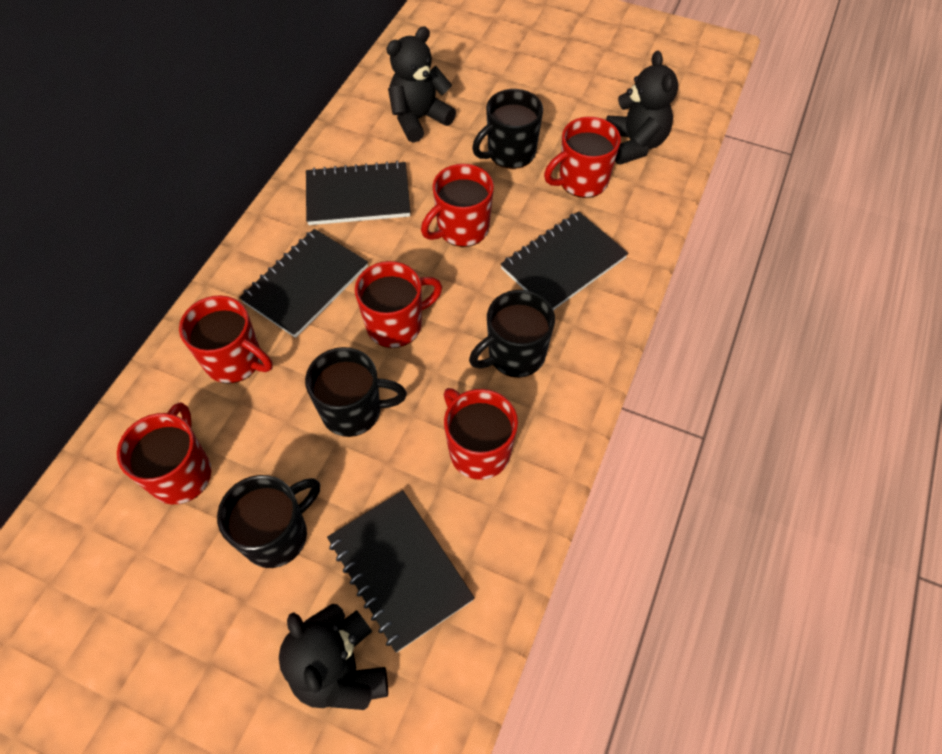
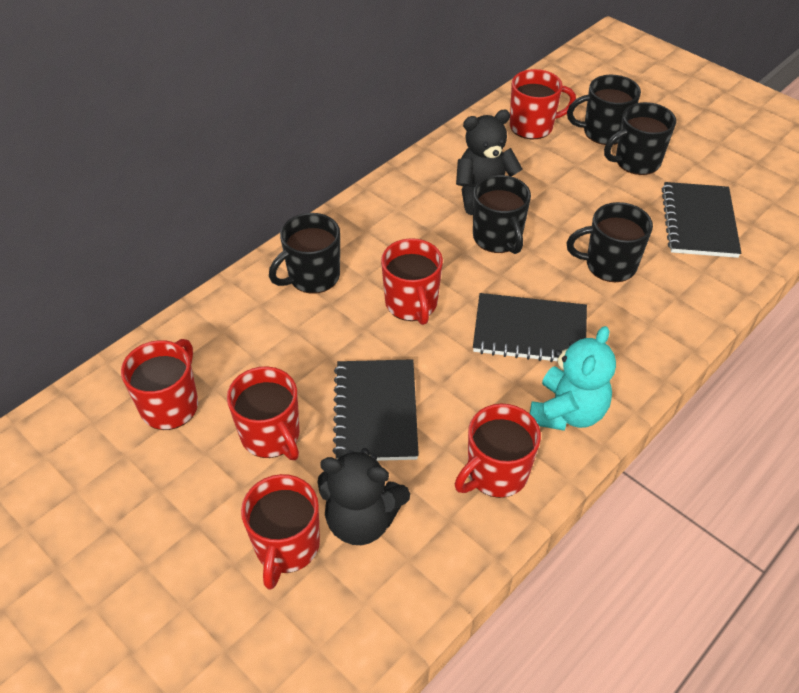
black mug: [217,475,320,568] [305,347,407,437] [469,290,555,378] [472,89,543,169] = 4 -> [269,213,340,294] [473,175,531,254] [566,202,653,282] [567,75,641,145] [604,102,676,175] = 5
black notebook: [239,229,368,338] [306,161,411,225] [327,490,475,652] [501,211,628,310] = 4 -> [333,359,419,461] [473,293,587,362] [662,182,741,258] = 3
black teddy bear: [279,604,388,710] [386,27,456,142] [606,51,678,165] = 3 -> [318,448,410,545] [456,110,522,215] = 2
turquoise teddy bear: none = 0 -> [530,326,616,431] = 1

